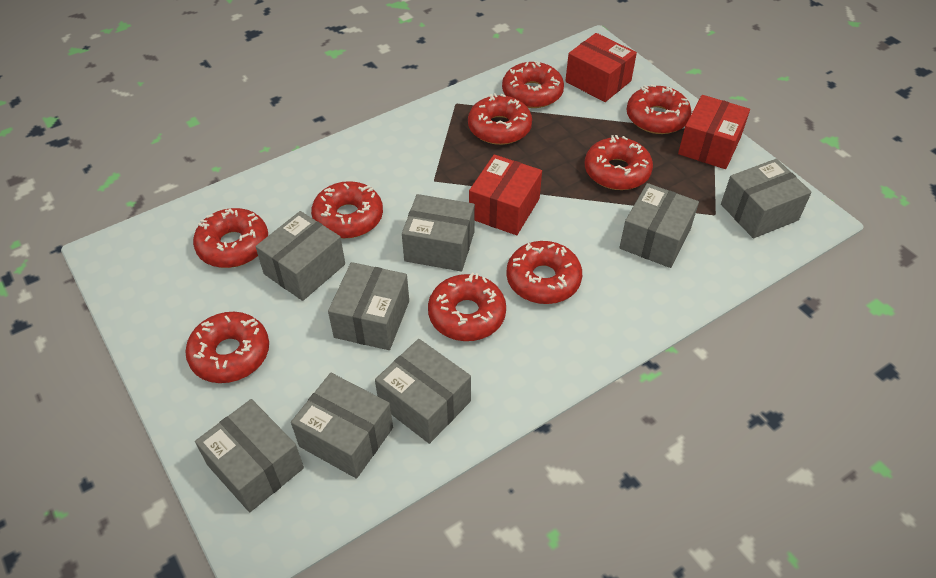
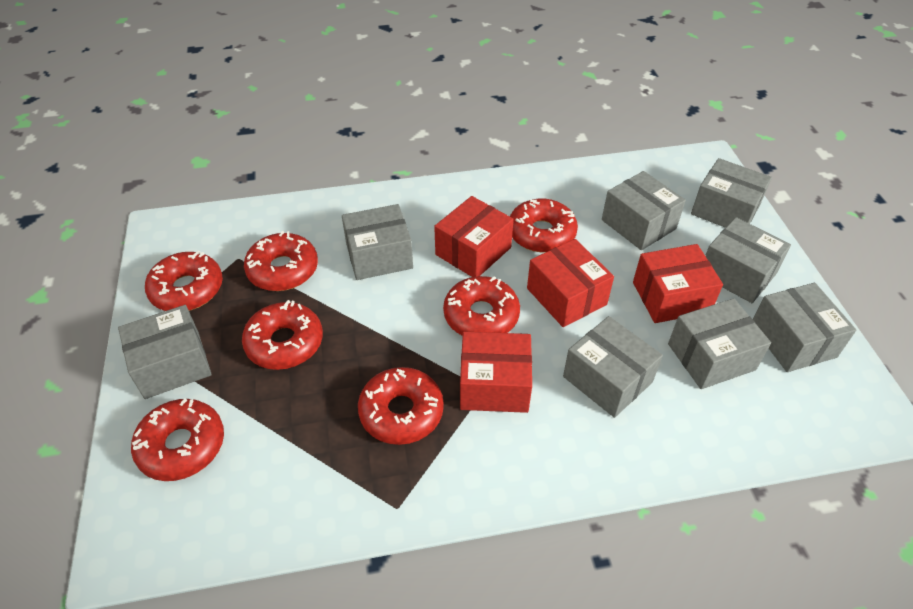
red box: [469,154,542,235] [565,33,637,102] [678,95,750,169] = 3 -> [434,196,514,277] [460,332,532,413] [527,239,614,327] [633,244,723,323] = 4
red donut: [185,312,269,383] [193,208,268,268] [311,181,383,239] [428,272,506,341] [468,93,532,145] [502,61,564,108] [506,241,582,304] [585,135,653,190] [627,84,692,134] = 9 -> [131,398,224,481] [145,251,223,311] [242,300,323,370] [244,231,318,291] [358,367,444,445] [443,276,520,336] [510,199,578,253] = 7

